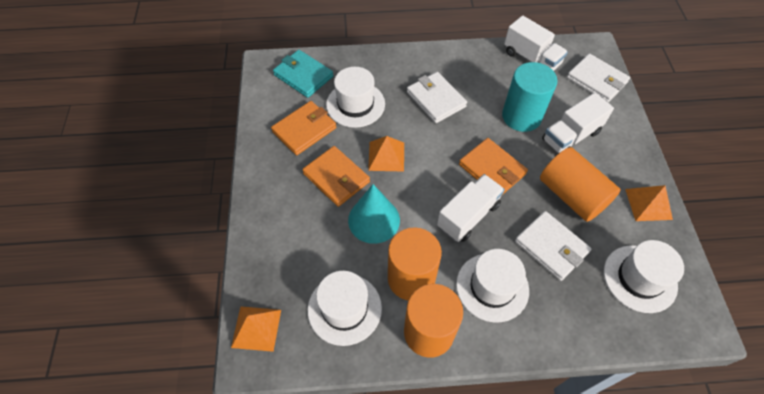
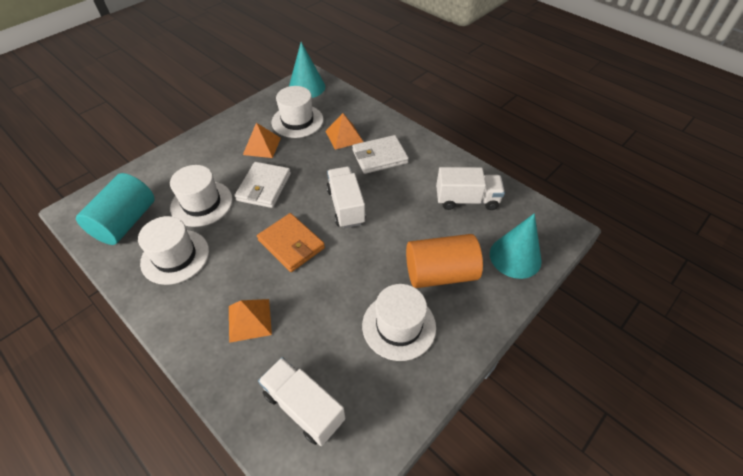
orange cylinder: [388,227,442,300] [404,284,463,358] [540,147,621,222] = 3 -> [406,234,483,288] = 1
orange wallet: [271,101,336,155] [302,146,370,207] [459,138,528,196] = 3 -> [257,213,325,272] = 1
turquoise cone: [348,184,400,244] = 1 -> [289,42,325,98] [490,213,542,279] = 2
turquoise wallet: [273,50,334,98] = 1 -> none = 0
white wallet: [407,72,467,123] [515,211,592,281] [567,53,630,102] = 3 -> [234,162,291,208] [352,135,409,174] = 2

